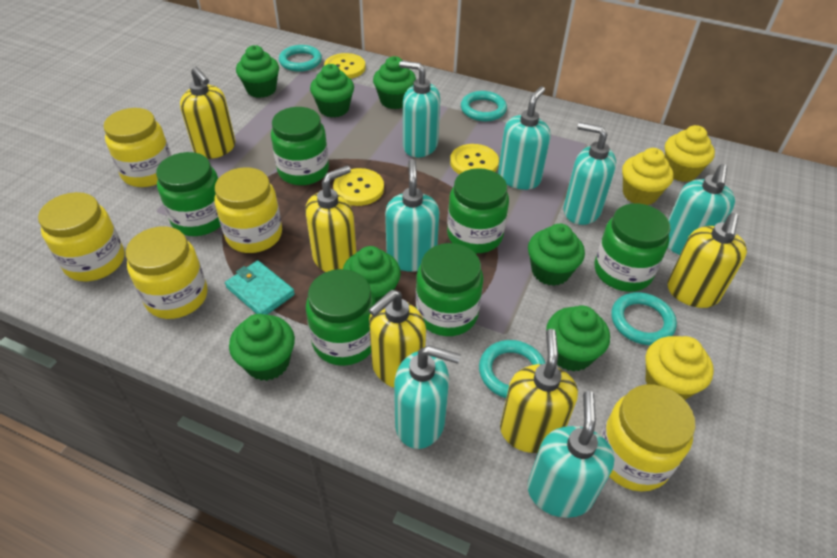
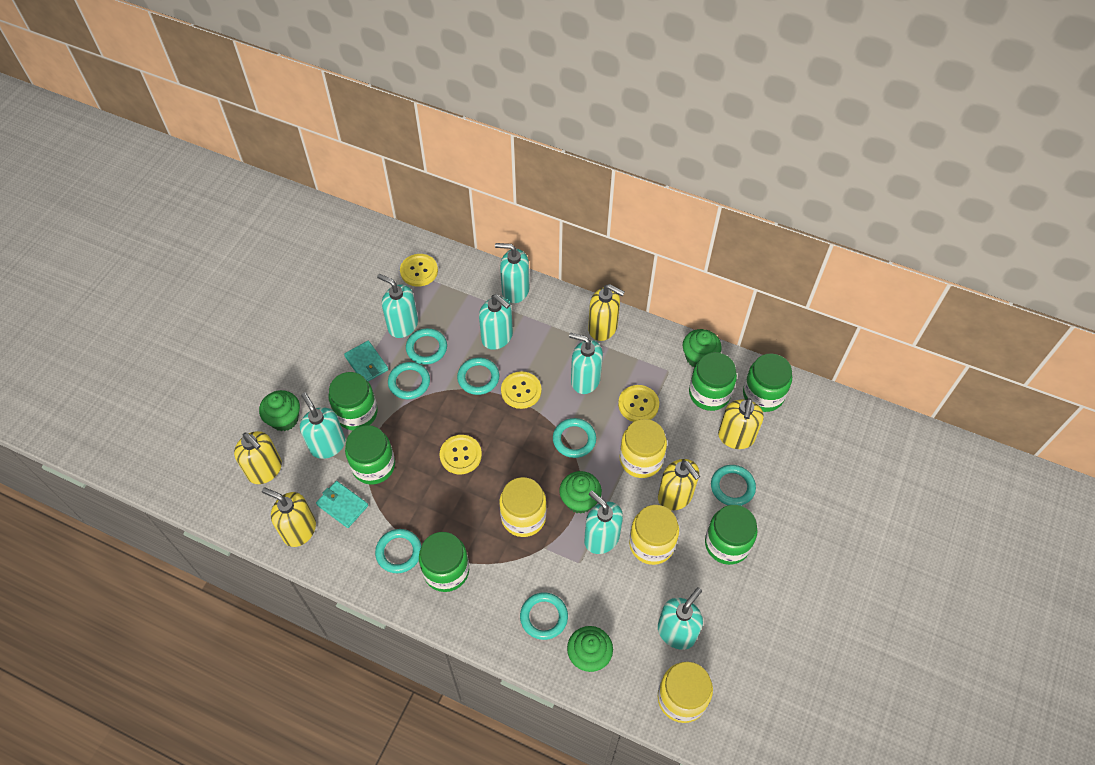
green cupcake: [229,314,295,381] [236,45,279,98] [310,64,354,117] [343,246,401,303] [373,56,416,109] [528,224,585,286] [546,306,610,372] = 7 -> [259,390,300,431] [559,471,602,514] [567,626,613,672] [682,329,722,367] = 4
turquoise ring: [279,45,322,72] [461,91,507,121] [479,340,546,398] [611,292,677,345] = 4 -> [375,529,421,573] [388,362,430,399] [406,328,447,365] [457,358,499,395] [520,592,568,640] [553,418,596,458] [711,465,756,506] = 7
turquoise wallet: [225,260,295,315] = 1 -> [316,481,368,528] [344,341,388,381] = 2
yellow button: [324,53,366,79] [333,168,384,206] [450,144,499,175] = 3 -> [400,254,438,287] [440,435,482,474] [501,371,541,409] [618,385,659,422] = 4
yellow cupcake: [622,148,674,205] [645,336,714,400] [665,125,715,182] = 3 -> none = 0
yellow jar: [38,192,124,281] [103,108,171,187] [126,226,207,319] [215,167,282,253] [601,385,695,492] = 5 -> [499,477,547,537] [619,419,667,478] [629,505,679,565] [658,662,713,723] = 4

